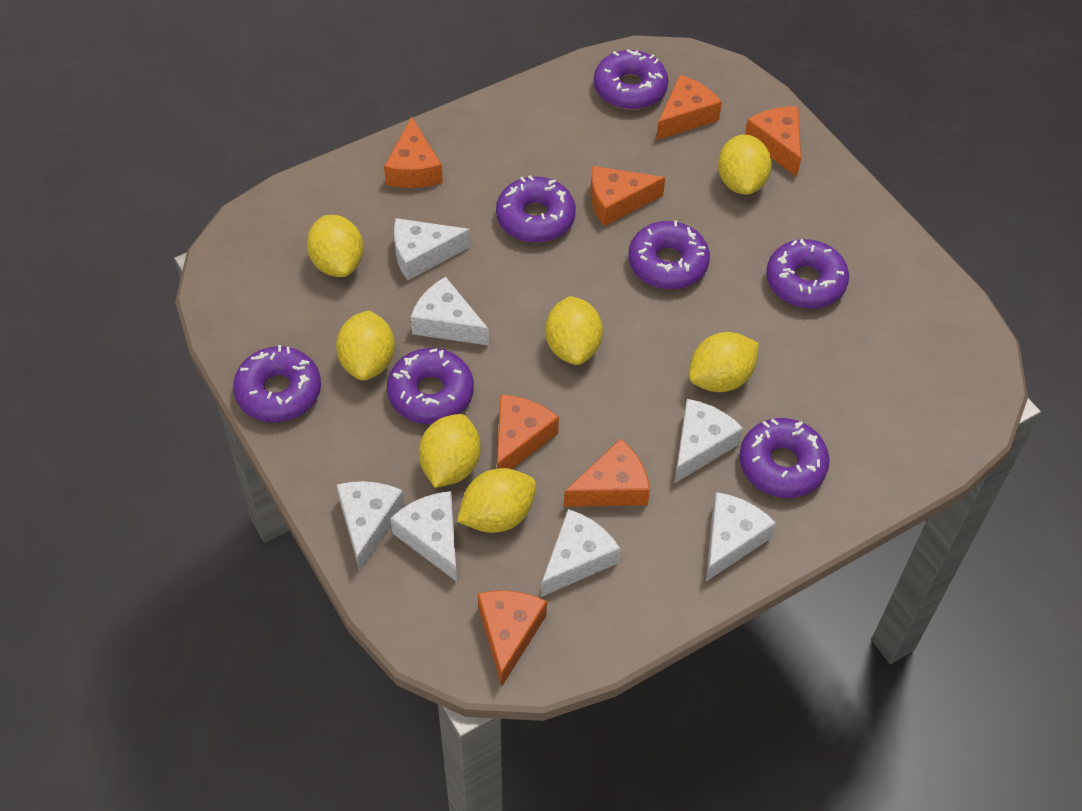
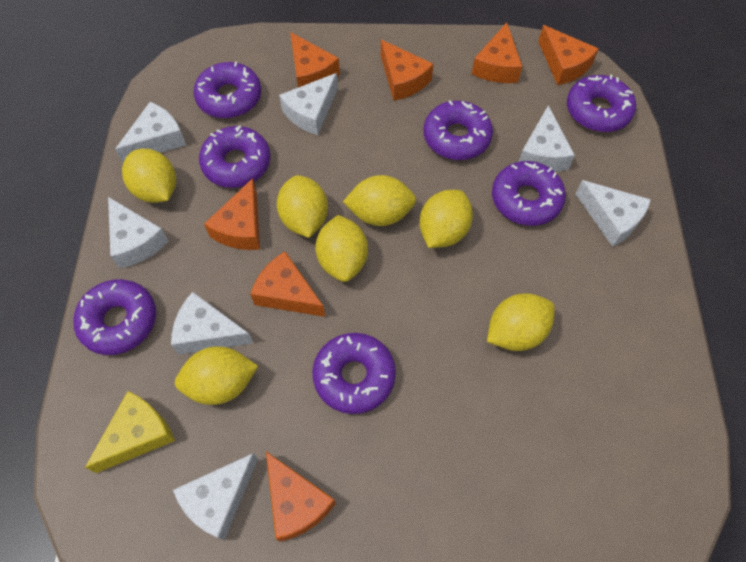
yellow cheese: none = 0 -> [85,391,175,473] = 1

